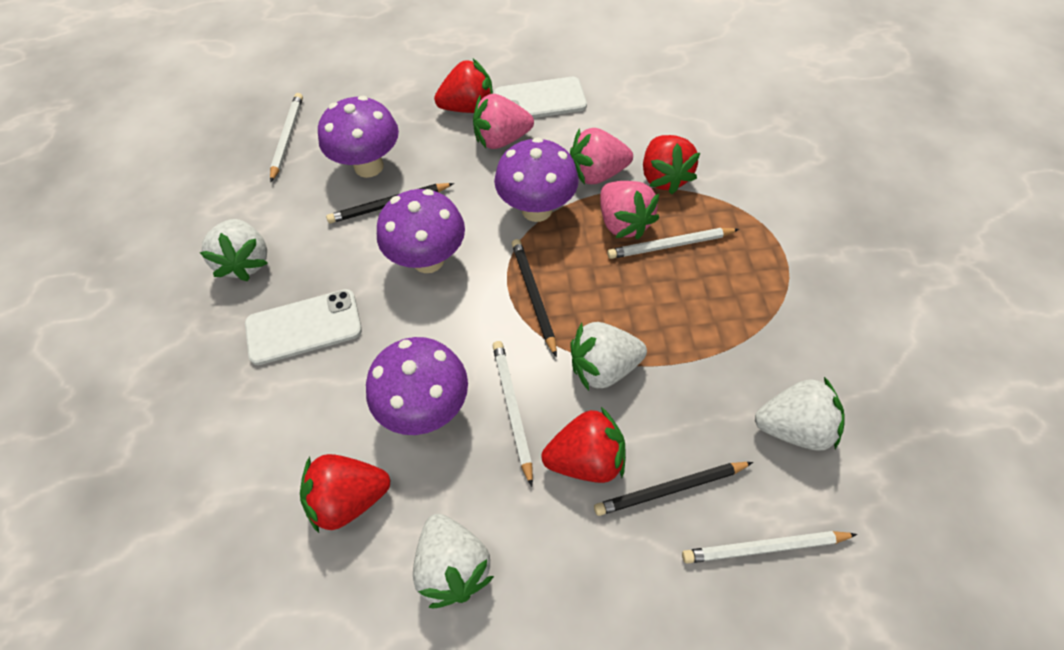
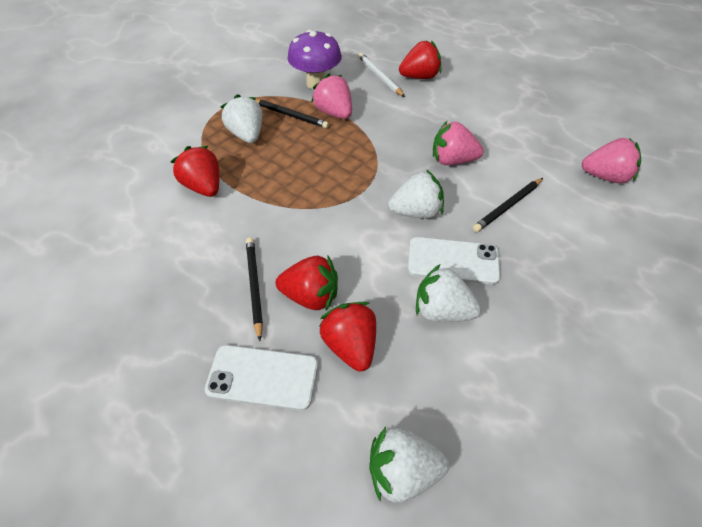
purple mushroom: [318,96,399,178] [366,337,468,435] [377,189,465,273] [494,137,579,222] = 4 -> [288,30,342,89] = 1
white pencil: [270,93,303,183] [493,341,533,487] [607,228,739,259] [682,531,857,564] = 4 -> [358,53,405,97] = 1

